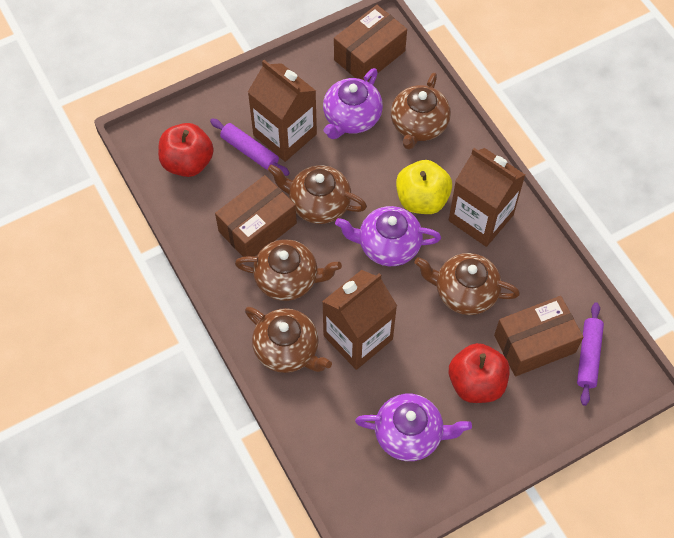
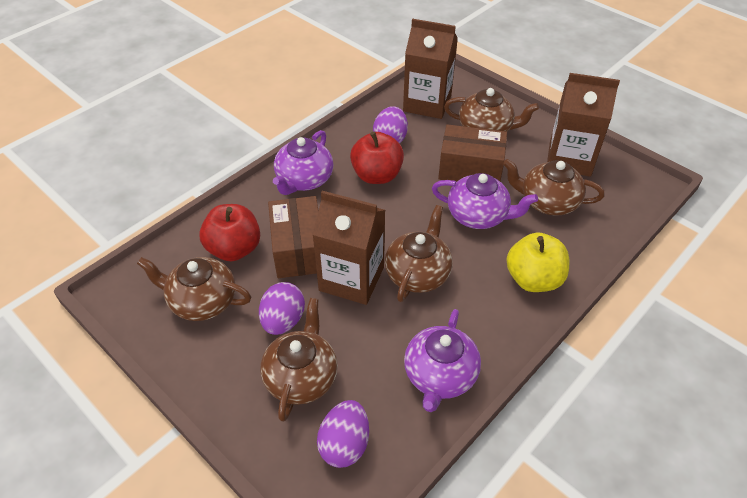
brown box: [215,175,297,257] [334,5,407,81] [494,296,583,377] = 3 -> [268,196,318,278] [438,124,507,182] = 2
purple egg: none = 0 -> [259,282,305,335] [317,400,369,468] [373,106,408,144] = 3
purple rolling pin: [210,118,290,176] [577,302,604,406] = 2 -> none = 0

